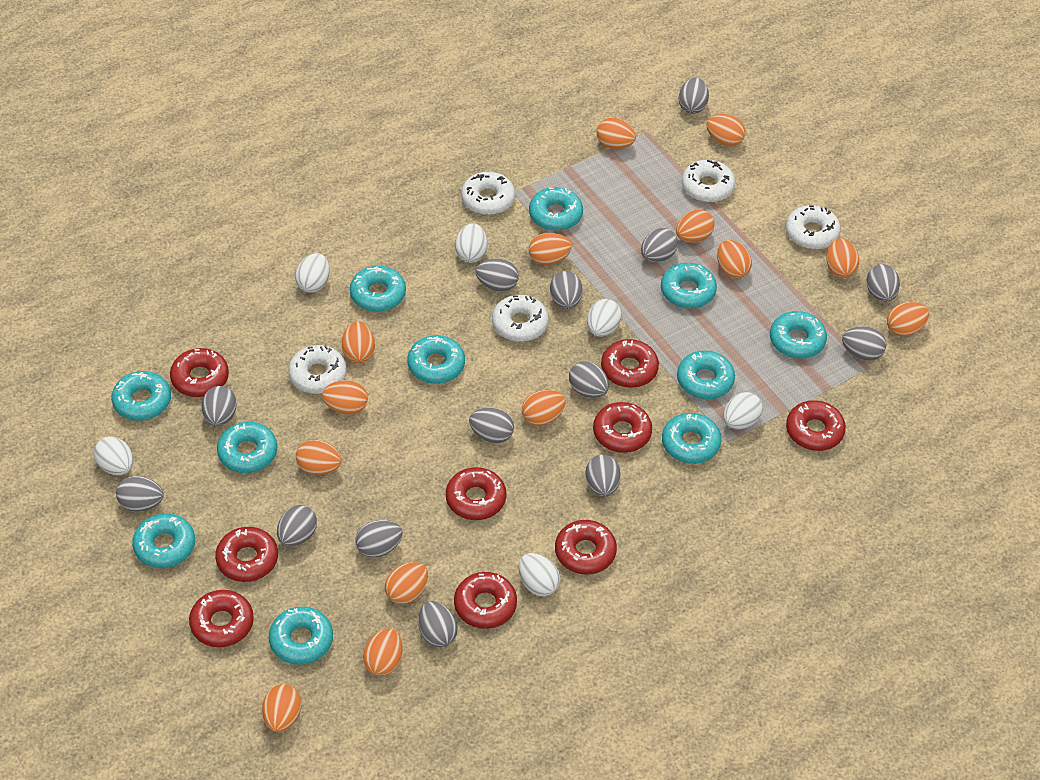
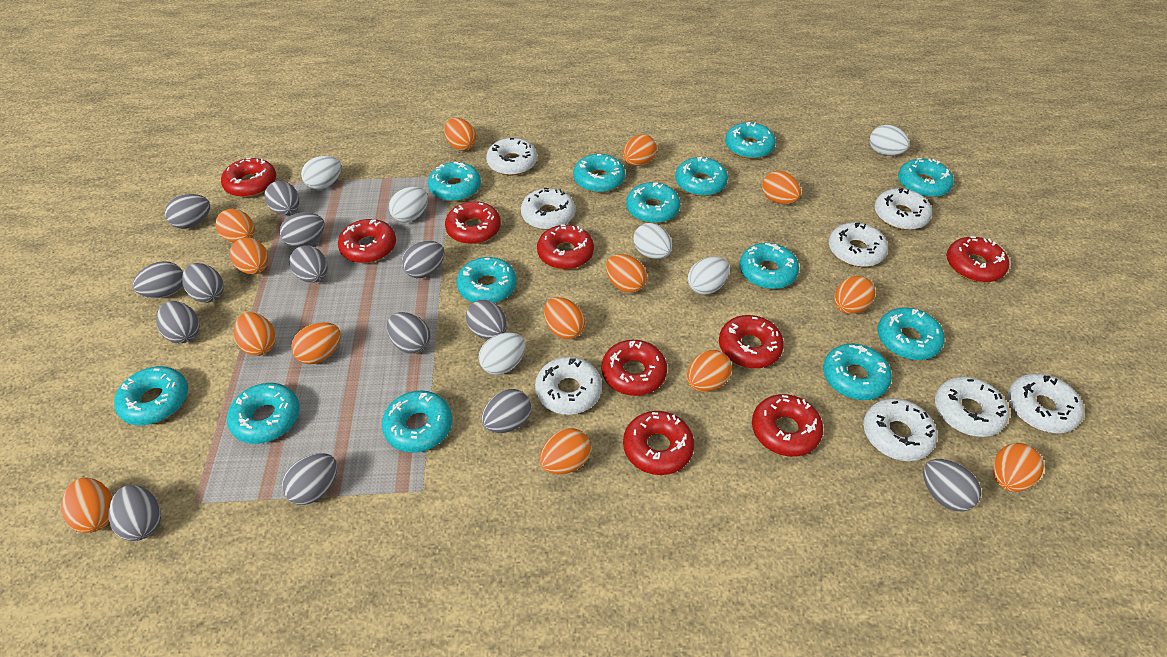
turquoise donut: [111,371,171,421] [132,513,195,568] [217,422,277,473] [269,606,333,665] [350,266,406,312] [407,335,465,384] [529,187,583,231] [661,263,717,309] [662,413,721,464] [677,351,735,399] [770,311,827,359] = 11 -> [114,366,188,425] [227,383,300,444] [382,390,452,453] [428,162,481,202] [457,257,517,303] [573,154,625,193] [626,182,680,223] [675,157,728,196] [725,122,776,159] [739,243,799,289] [823,344,892,400] [878,308,944,360] [898,158,954,198] = 13
white donut: [288,345,347,394] [461,172,515,215] [492,295,549,342] [682,160,735,202] [786,205,841,249] = 5 -> [486,138,537,175] [521,188,575,230] [535,357,602,415] [829,222,888,267] [863,398,937,461] [875,188,932,230] [935,377,1009,437] [1008,373,1084,433] = 8

